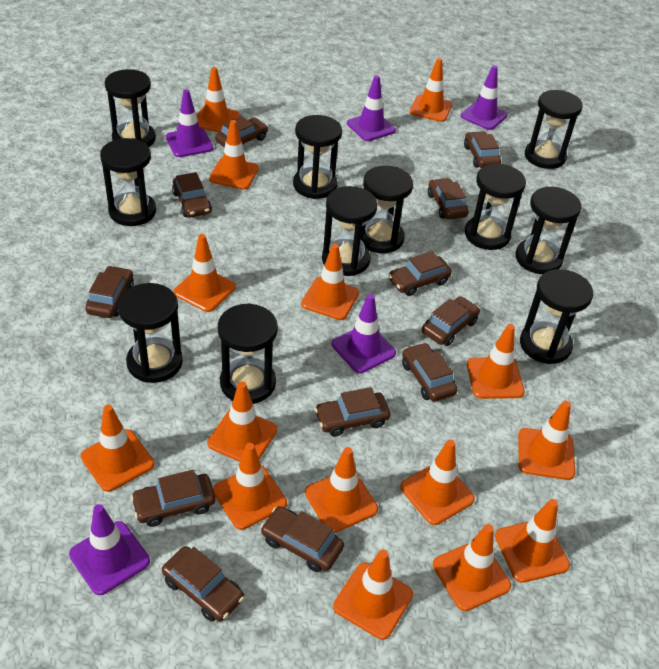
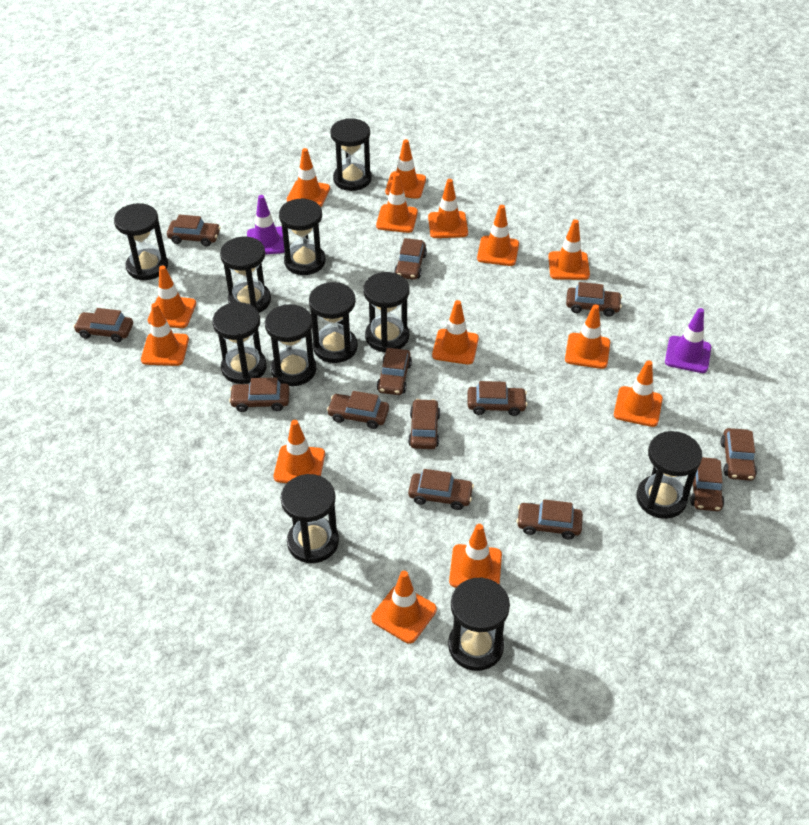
brown car: [86,266,134,318] [131,470,215,527] [162,546,244,622] [172,172,212,217] [215,116,268,148] [261,506,344,572] [315,387,390,437] [388,251,452,296] [402,343,458,402] [422,296,480,346] [428,178,469,219] [464,131,501,168] = 12 -> [74,308,133,342] [167,214,221,247] [229,377,290,412] [327,391,389,429] [377,348,412,395] [394,238,427,280] [408,399,440,449] [408,469,474,510] [468,381,527,416] [516,499,583,540] [566,282,622,317] [690,457,724,511] [720,428,757,481] = 13
orange traffic cone: [81,405,154,492] [173,234,236,312] [197,67,239,132] [207,381,277,462] [209,120,259,190] [213,443,287,530] [301,244,359,320] [305,447,378,533] [333,550,413,640] [400,440,475,525] [410,58,453,122] [433,524,511,611] [467,324,525,399] [495,499,570,583] [518,401,575,480] = 15 -> [141,303,189,366] [148,265,196,328] [274,420,325,483] [287,148,330,207] [371,571,437,644] [376,173,418,233] [385,139,426,199] [428,179,468,238] [432,300,479,364] [449,524,502,588] [477,205,519,266] [548,219,590,280] [565,304,610,369] [614,360,663,427] = 14
purple traffic cone: [69,504,150,595] [166,89,213,157] [332,294,396,373] [347,75,396,141] [461,65,508,130] = 5 -> [247,195,285,254] [665,308,711,373] = 2

